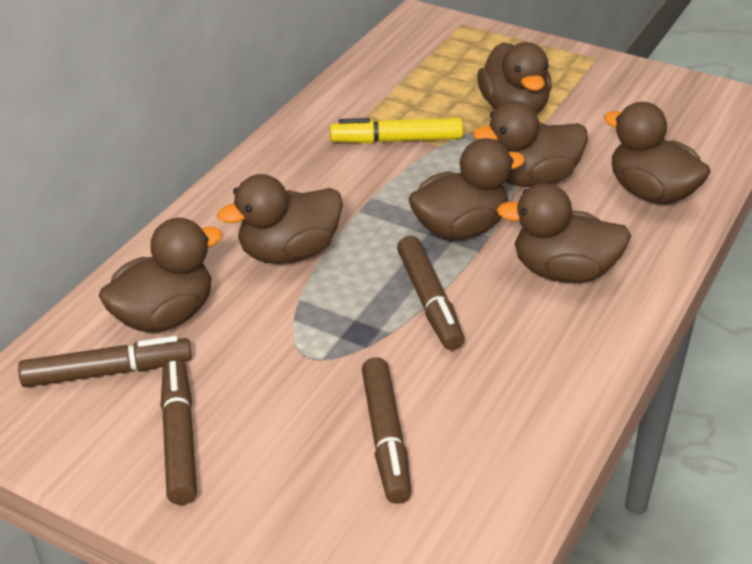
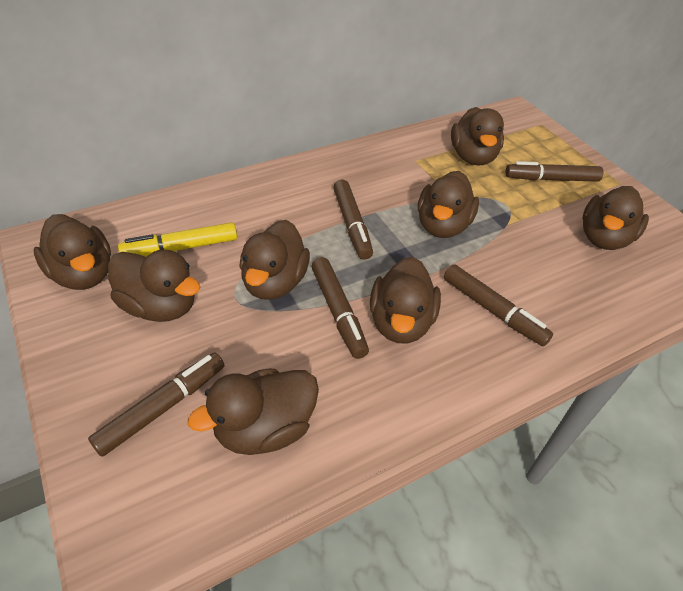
brown duck: [99,218,223,333] [217,174,343,264] [409,138,525,240] [473,101,588,187] [477,42,552,114] [496,183,631,283] [604,102,711,204] = 7 -> [34,214,111,290] [108,250,201,322] [188,368,319,455] [239,220,310,300] [370,257,441,343] [418,171,479,238] [451,107,504,166] [582,186,649,250] = 8
brown marker: [18,336,192,387] [160,359,197,505] [362,357,411,504] [397,236,464,350] = 4 -> [88,353,225,457] [312,257,369,359] [333,179,373,260] [444,264,553,346] [505,161,603,182] = 5

